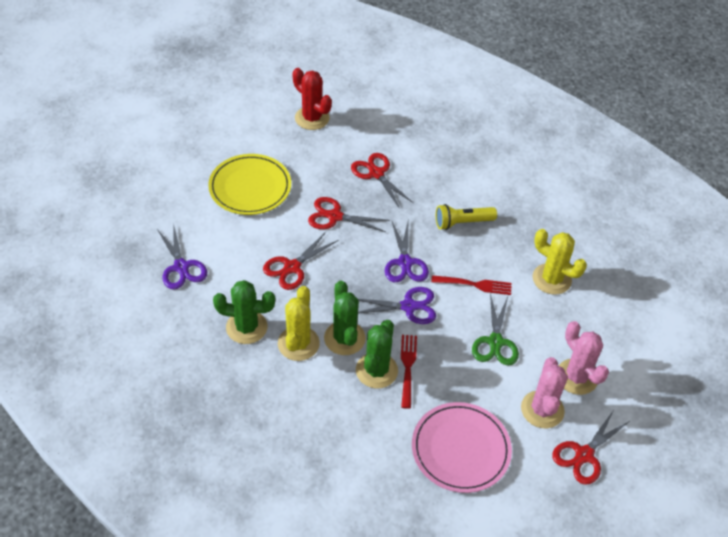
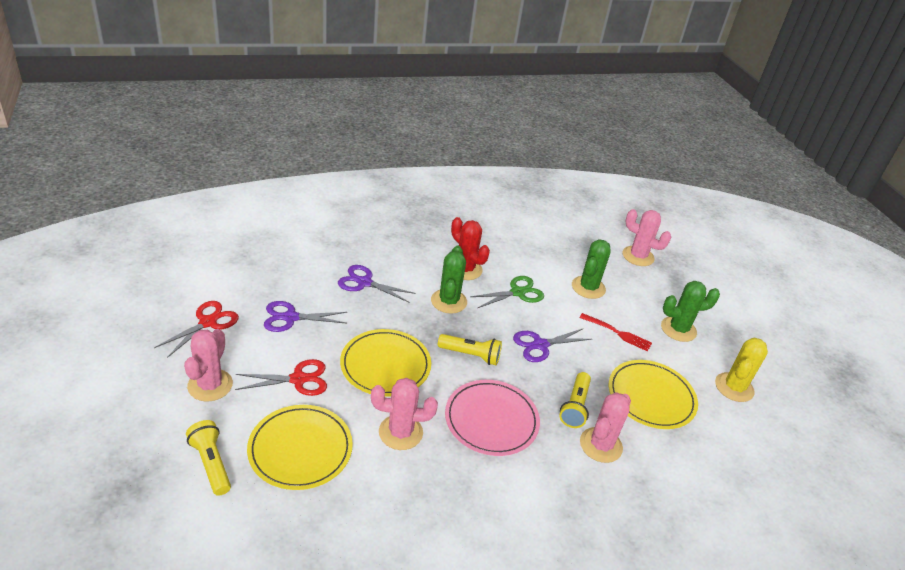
pink cactus: [521,357,568,428] [559,321,609,395] = 2 -> [184,329,233,402] [371,378,438,450] [580,392,631,463] [623,209,671,266] = 4
red fork: [401,335,417,409] [431,275,512,295] = 2 -> [579,313,652,351] = 1
red scissors: [263,232,338,290] [308,197,390,232] [351,153,413,209] [552,410,631,485] = 4 -> [154,301,239,358] [235,359,327,396] = 2
yellow cactus: [278,286,320,361] [533,229,587,295] = 2 -> [715,338,768,402] = 1
yellow flashlight: [436,204,497,230] = 1 -> [186,420,231,496] [438,334,502,366] [559,372,591,428] = 3
yellow plate: [208,154,291,215] = 1 -> [247,405,353,490] [340,329,431,396] [609,360,698,429] = 3

